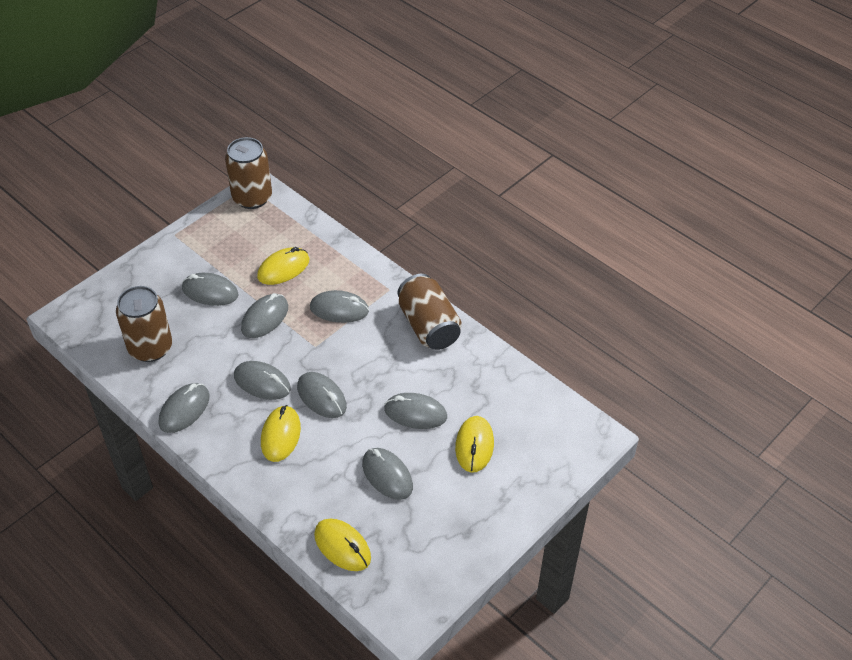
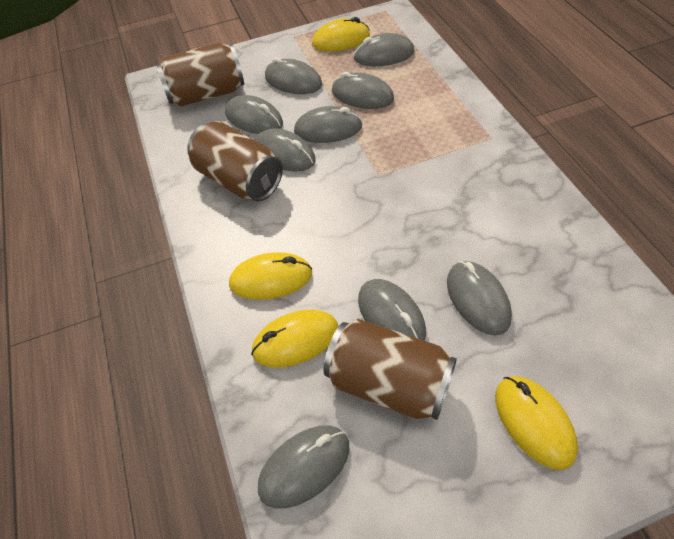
grey mouse: [159,383,210,433] [182,273,239,306] [234,361,291,400] [241,293,288,338] [297,372,347,418] [310,290,369,323] [362,448,413,500] [384,393,447,429] = 8 -> [225,95,283,134] [255,128,316,172] [258,426,349,509] [265,57,322,94] [294,106,363,143] [332,72,394,109] [353,33,414,66] [358,279,426,341] [447,261,512,336] = 9

